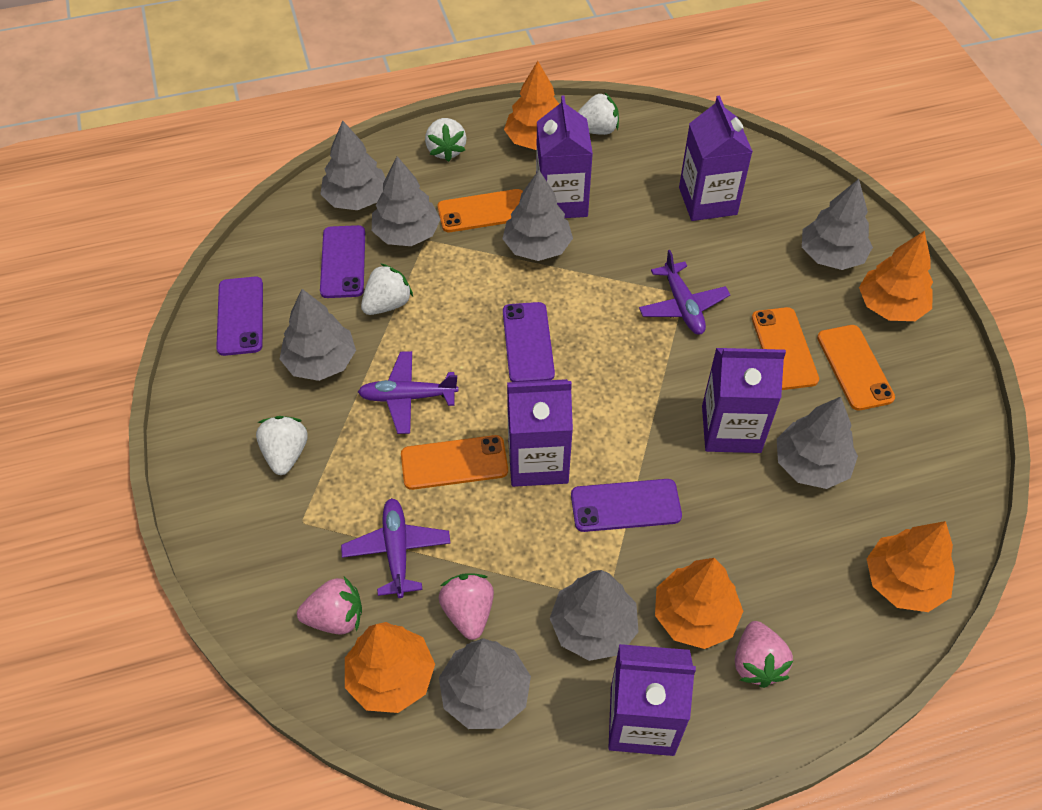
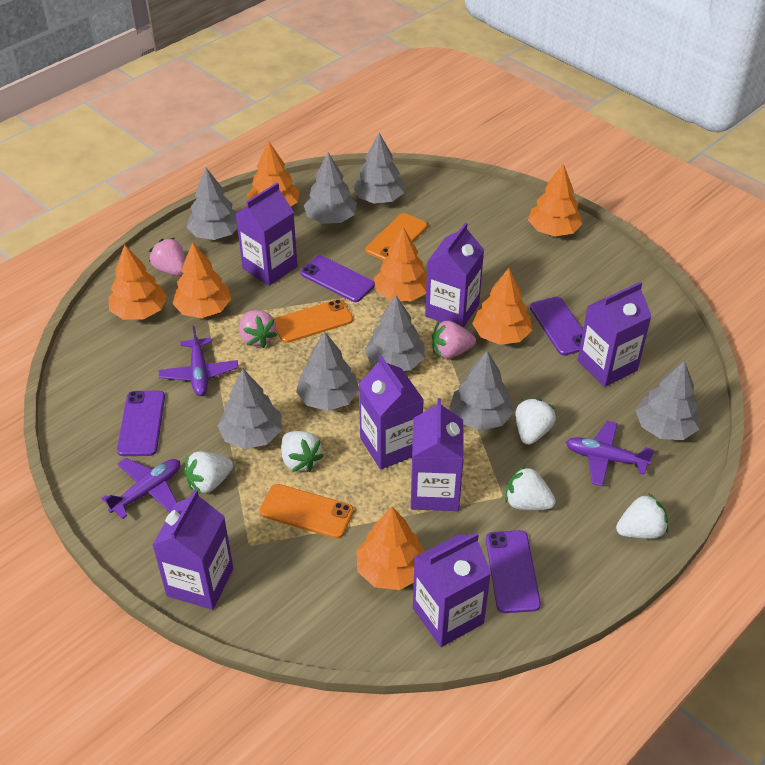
orange phone: [401,435,508,490] [437,189,523,232] [752,307,819,390] [817,325,895,410] = 4 -> [259,484,354,539] [274,299,353,343] [365,213,427,260] = 3
orange tree: [345,622,435,713] [504,61,559,150] [655,558,743,649] [859,231,933,321] [867,521,955,612] = 5 -> [109,245,167,320] [172,243,231,318] [247,141,300,207] [356,507,425,590] [374,227,427,302] [472,268,532,345] [528,164,583,237] = 7
purple carton: [507,379,573,487] [536,95,593,218] [608,644,696,756] [679,95,753,221] [702,348,786,453] = 5 -> [153,490,233,610] [236,183,298,286] [359,355,424,470] [411,398,464,511] [413,532,491,647] [425,222,484,328] [577,282,652,387] = 7
white strawberry: [256,416,307,475] [361,263,413,315] [425,118,467,162] [578,92,619,135] = 4 -> [184,451,233,495] [281,431,323,472] [505,466,556,510] [515,398,556,445] [616,493,668,539] = 5

